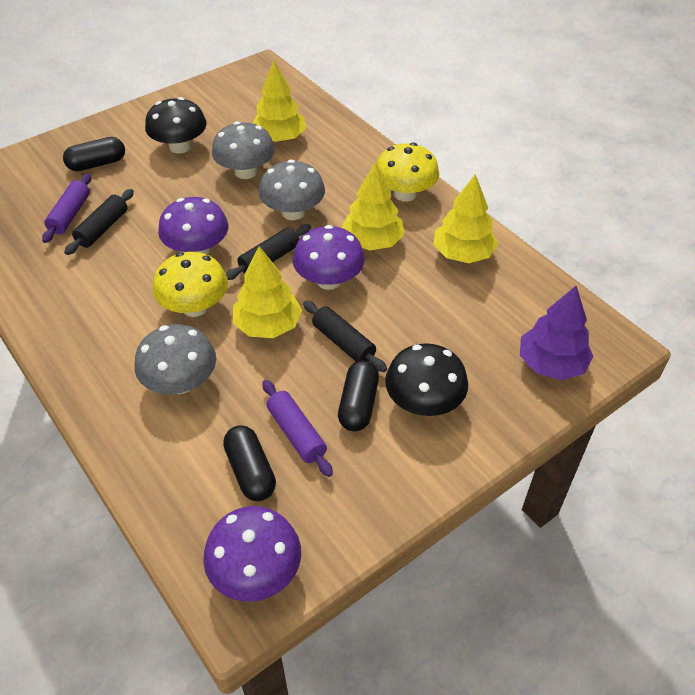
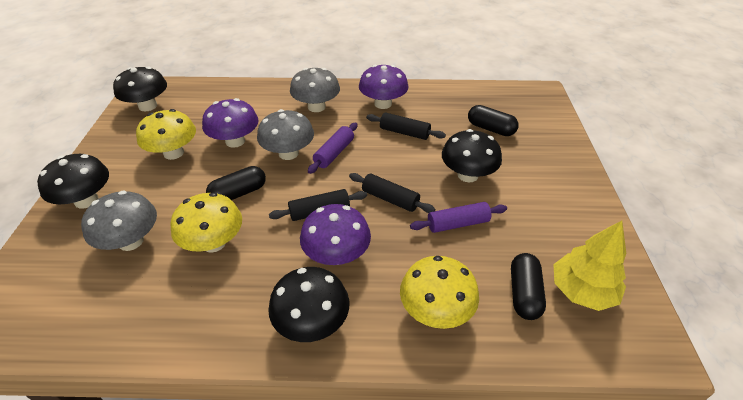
black mushroom: [145,97,207,153] [385,343,468,416] = 2 -> [37,154,109,209] [113,67,167,111] [268,267,349,342] [442,129,502,182] = 4
purple tree: [520,286,594,380] = 1 -> none = 0
yellow mushroom: [153,252,228,317] [377,143,439,202] = 2 -> [136,109,196,160] [170,193,242,253] [400,256,479,329] = 3
yellow tree: [233,246,302,338] [253,61,306,142] [342,162,405,250] [433,174,498,263] = 4 -> [553,221,626,311] = 1

